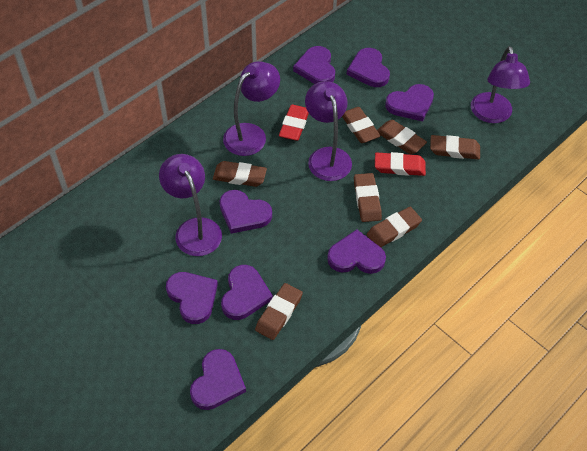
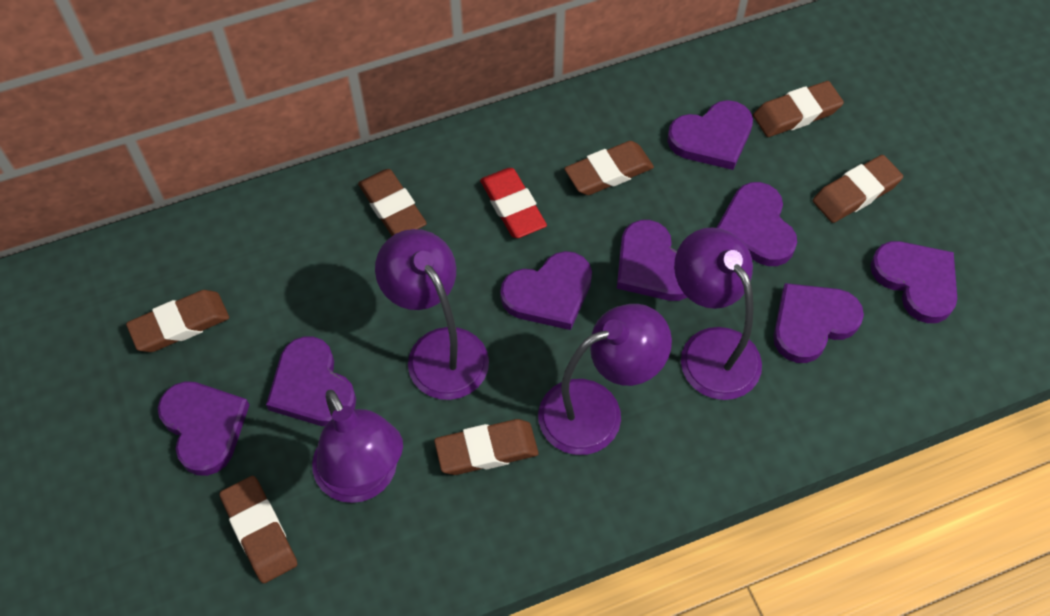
red eraser: [279,105,309,141] [375,152,426,176] = 2 -> [480,168,547,238] = 1

